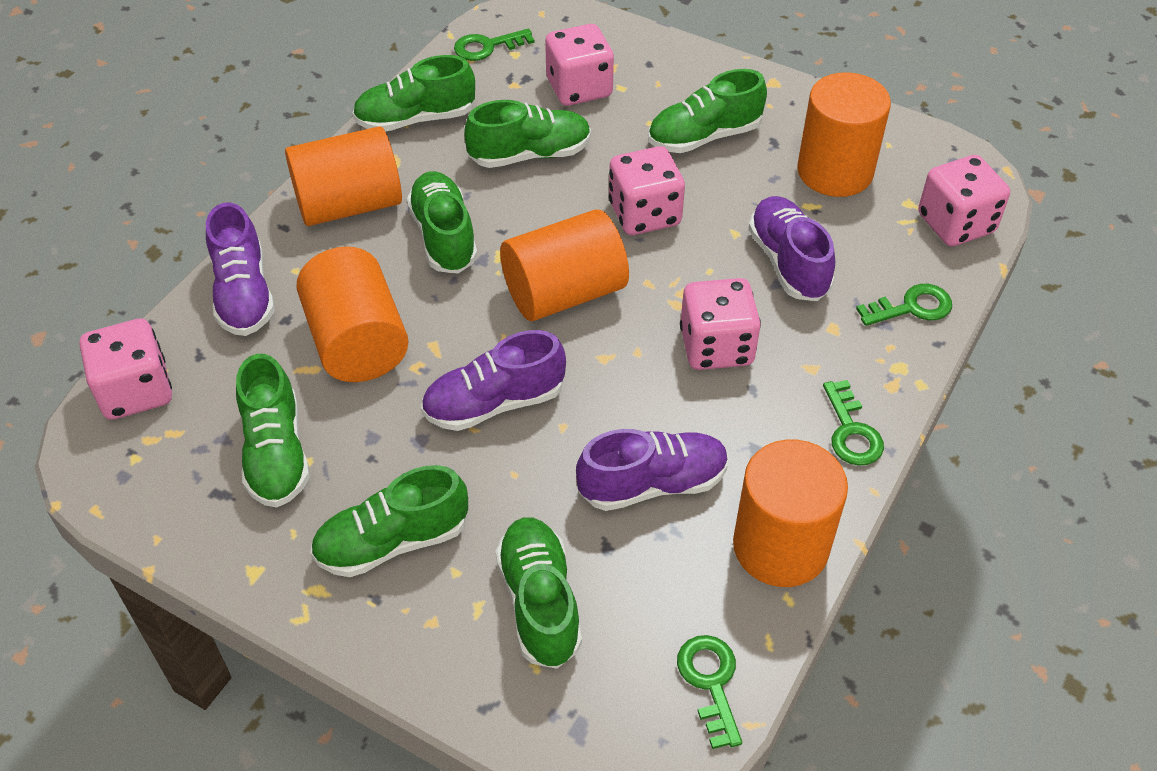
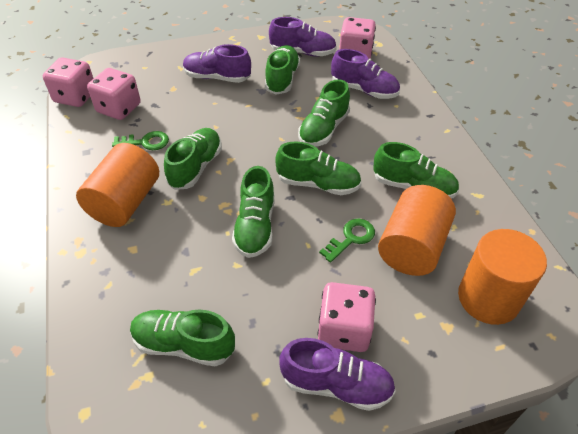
green key: [454,29,535,61] [677,635,742,749] [823,380,884,466] [856,284,952,326] = 4 -> [112,131,169,150] [319,219,375,263] = 2
orange cylinder: [285,126,402,226] [296,247,409,382] [500,209,629,321] [733,439,848,587] [797,72,891,197] = 5 -> [76,143,159,227] [378,185,456,276] [458,229,547,325] = 3
pink dice: [80,318,172,420] [545,24,614,106] [609,146,685,235] [680,278,761,370] [918,155,1010,246] = 5 -> [43,57,94,107] [87,68,141,120] [318,282,376,352] [339,17,376,59] = 4

